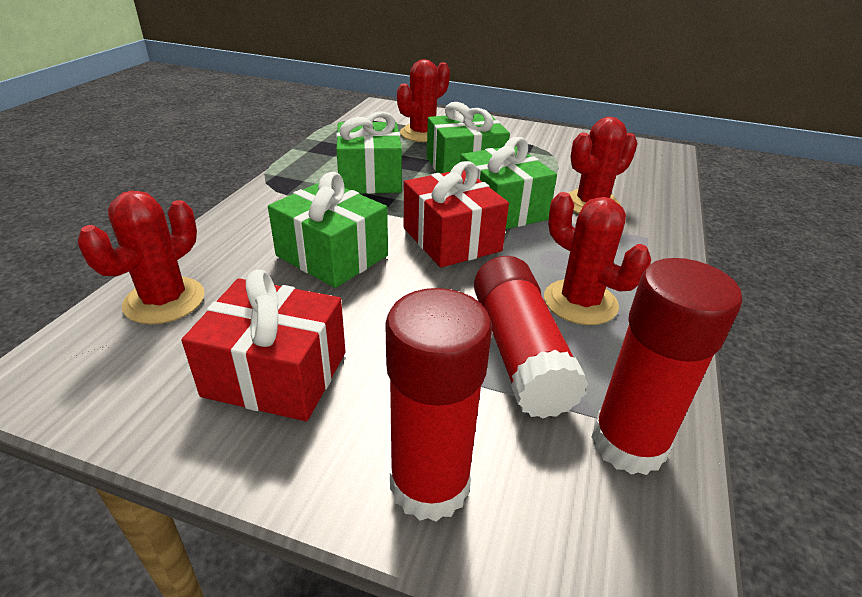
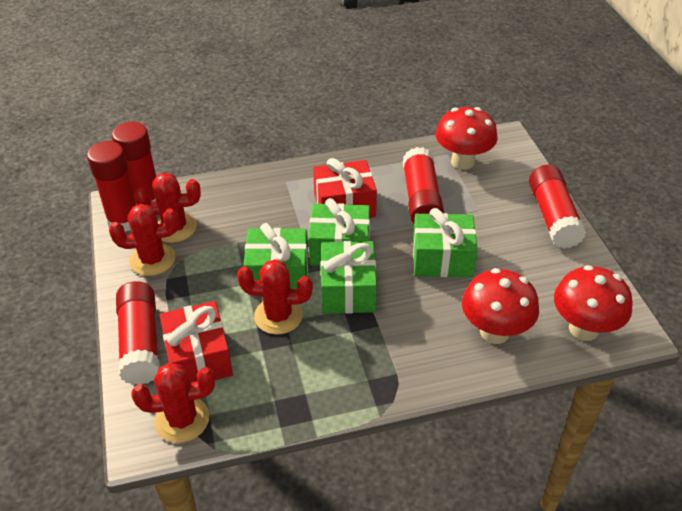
red glue stick: [385,288,492,522] [474,256,589,418] [591,258,742,475] = 3 -> [87,141,136,232] [112,122,156,206] [116,281,160,385] [403,147,444,224] [529,165,586,249] = 5
red mushroom: none = 0 -> [436,107,498,170] [462,268,539,344] [554,265,633,341] = 3

